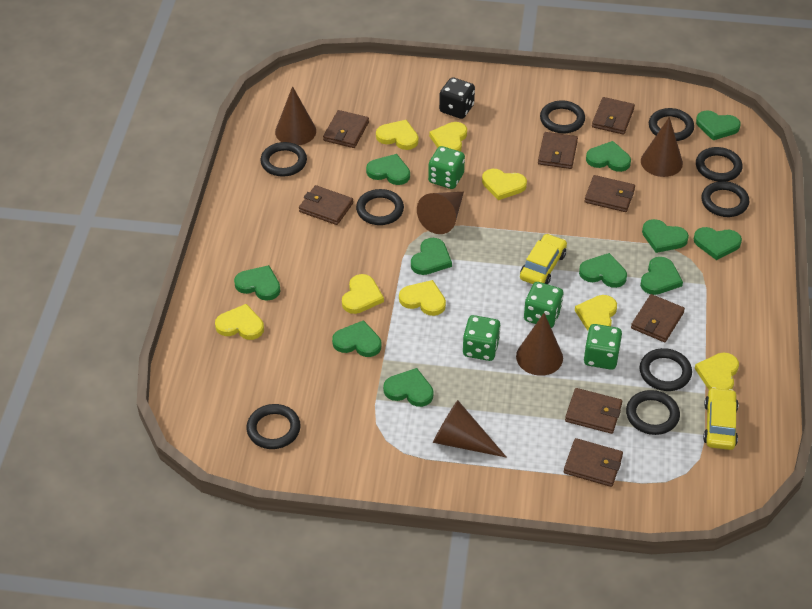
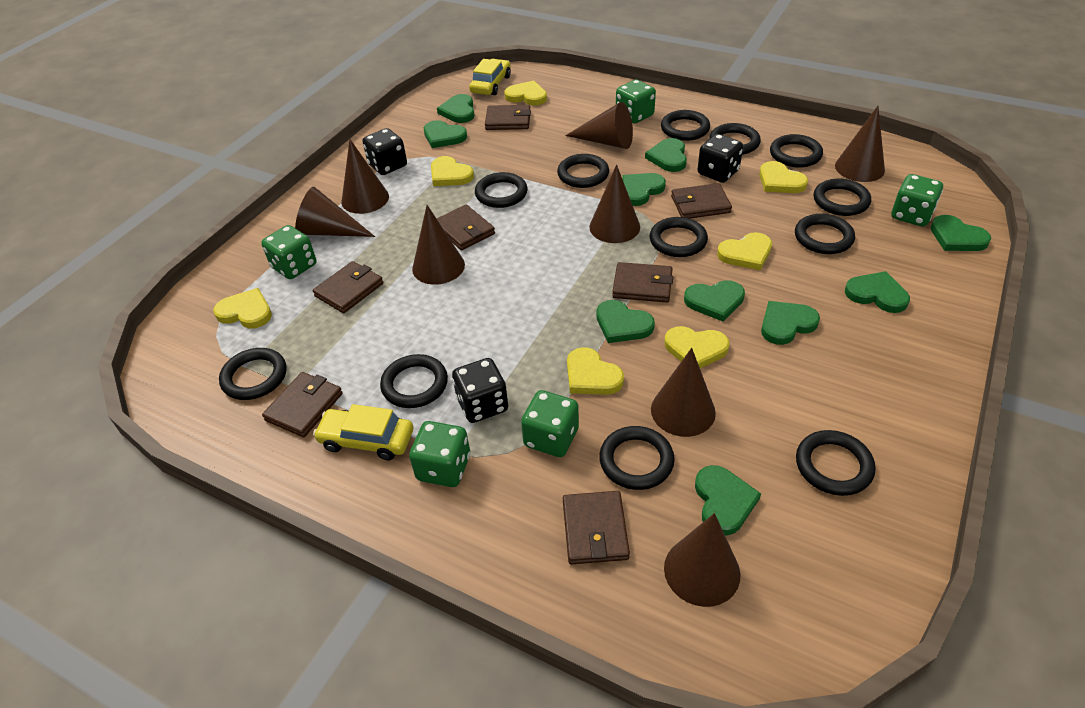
black dice: [439,77,475,119] = 1 -> [362,128,407,175] [452,358,508,423] [697,134,743,183] = 3
black ring: [246,404,301,449] [260,142,307,177] [356,189,404,225] [540,100,585,133] [626,390,680,435] [639,348,692,391] [649,108,694,141] [696,147,743,182] [701,181,749,217] = 9 -> [219,348,286,400] [380,354,448,408] [475,172,528,208] [557,154,609,188] [599,426,675,490] [650,217,708,257] [661,110,710,141] [709,123,761,155] [770,134,823,168] [795,214,855,254] [796,430,875,496] [814,179,871,216] = 12
brown cone: [275,86,316,145] [417,192,464,234] [433,400,507,458] [516,313,563,376] [641,117,683,177] = 5 -> [295,187,375,237] [341,139,389,214] [412,205,465,285] [565,102,633,149] [589,164,640,243] [651,348,716,437] [664,513,740,607] [835,106,885,182] = 8
brown wallet: [299,185,353,225] [323,110,369,148] [538,132,578,169] [564,438,623,487] [565,388,622,434] [585,175,635,212] [592,97,635,135] [631,294,685,342] = 8 -> [262,372,343,437] [313,261,383,313] [436,205,495,250] [485,105,531,130] [563,491,630,564] [612,262,673,302] [671,183,732,219] = 7
green dice: [428,146,465,189] [463,315,501,361] [524,282,563,328] [584,324,622,370] = 4 -> [261,225,316,279] [409,421,470,487] [521,390,579,457] [616,79,656,124] [891,174,943,226] = 5
green heart: [234,265,280,301] [332,320,381,357] [366,154,410,185] [383,368,434,407] [411,238,452,275] [579,253,627,288] [586,141,631,172] [640,257,683,295] [642,219,689,253] [694,227,742,260] [696,110,741,140] = 11 -> [424,120,467,148] [437,94,475,123] [596,300,655,343] [622,173,666,206] [645,138,687,172] [684,280,745,322] [695,465,761,536] [761,301,820,345] [845,271,910,313] [930,215,991,251] = 10
yellow heart: [215,304,264,340] [342,274,384,314] [376,120,419,150] [399,280,446,316] [429,122,467,151] [482,169,527,200] [575,295,617,330] [695,353,739,390] = 8 -> [213,288,272,328] [431,156,474,186] [504,81,547,106] [567,347,624,395] [664,326,730,368] [717,232,772,270] [759,161,808,193] = 7

